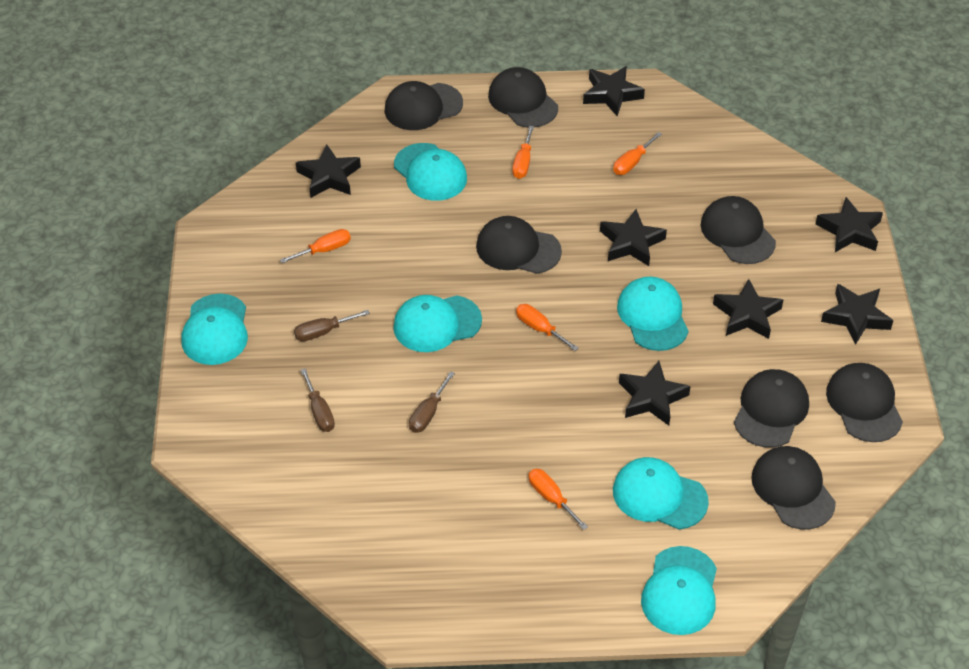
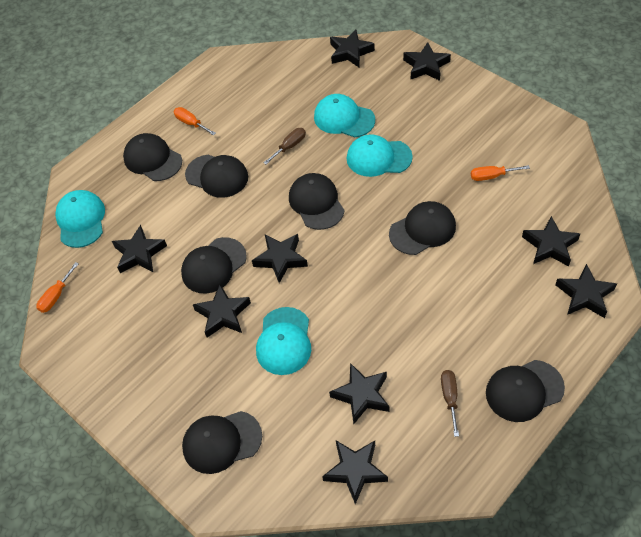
black star: [296,144,361,198] [583,66,645,116] [600,209,667,266] [619,361,691,426] [713,279,783,339] [815,197,883,252] [821,284,893,345] = 7 -> [112,225,167,273] [193,284,251,338] [252,234,308,283] [322,440,388,504] [329,363,389,424] [330,30,375,67] [403,42,451,81] [522,216,580,267] [555,264,617,318] = 9
brown screwdriver: [294,310,370,341] [300,368,335,432] [409,371,455,433] = 3 -> [263,128,306,165] [441,370,459,437] = 2
orange screwdriver: [280,229,351,263] [512,126,534,179] [516,304,579,351] [529,469,588,530] [613,132,662,175] = 5 -> [36,262,79,313] [174,107,216,136] [471,165,530,181] = 3
turquoise cap: [182,294,248,365] [393,295,482,352] [394,143,467,201] [613,457,709,529] [617,276,689,351] [641,546,717,635] = 6 -> [55,190,105,248] [256,307,311,375] [314,94,375,137] [347,134,413,177] = 4

